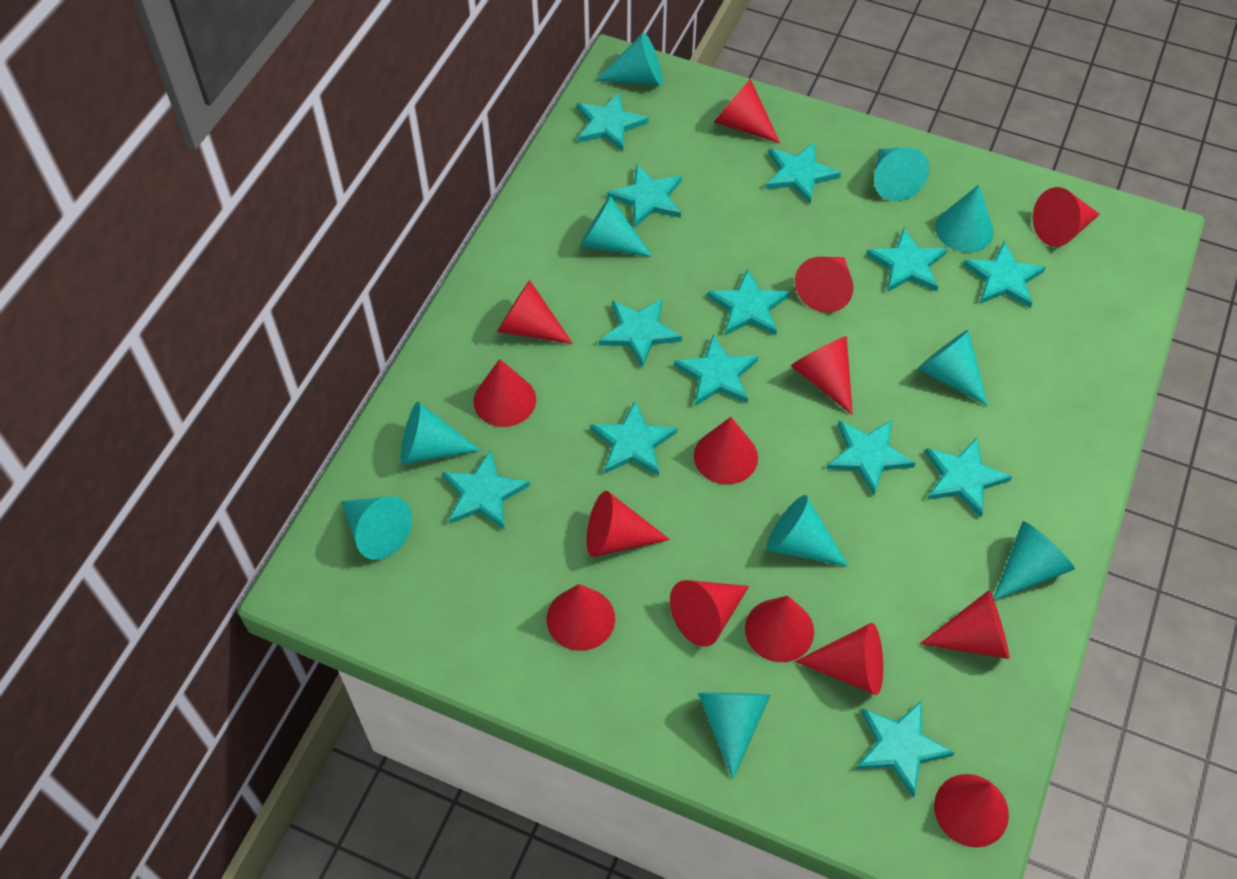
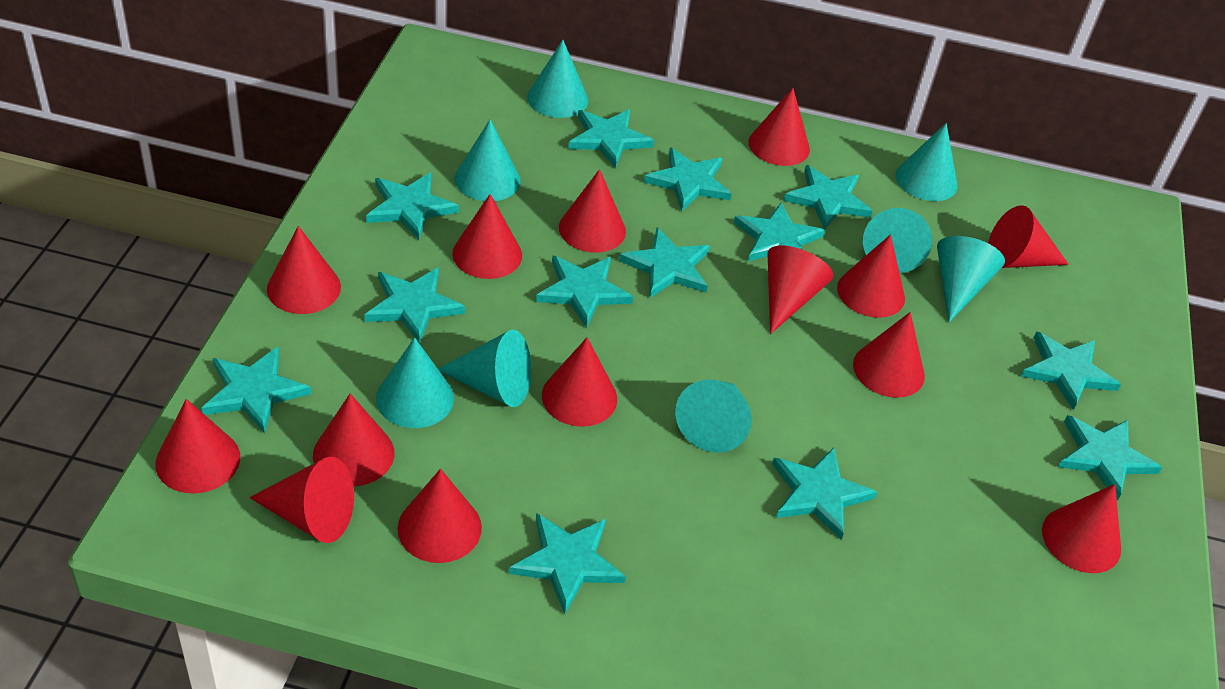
turquoise cone: [341,496,412,560] [401,402,481,465] [580,196,653,257] [596,32,663,85] [698,693,771,779] [766,495,849,567] [874,147,929,201] [918,330,988,406] [935,185,994,253] [993,521,1075,601] = 10 -> [376,337,454,428] [438,330,531,407] [454,119,521,201] [527,40,588,118] [675,380,752,453] [863,208,932,273] [895,123,957,201] [937,236,1005,322] = 8

